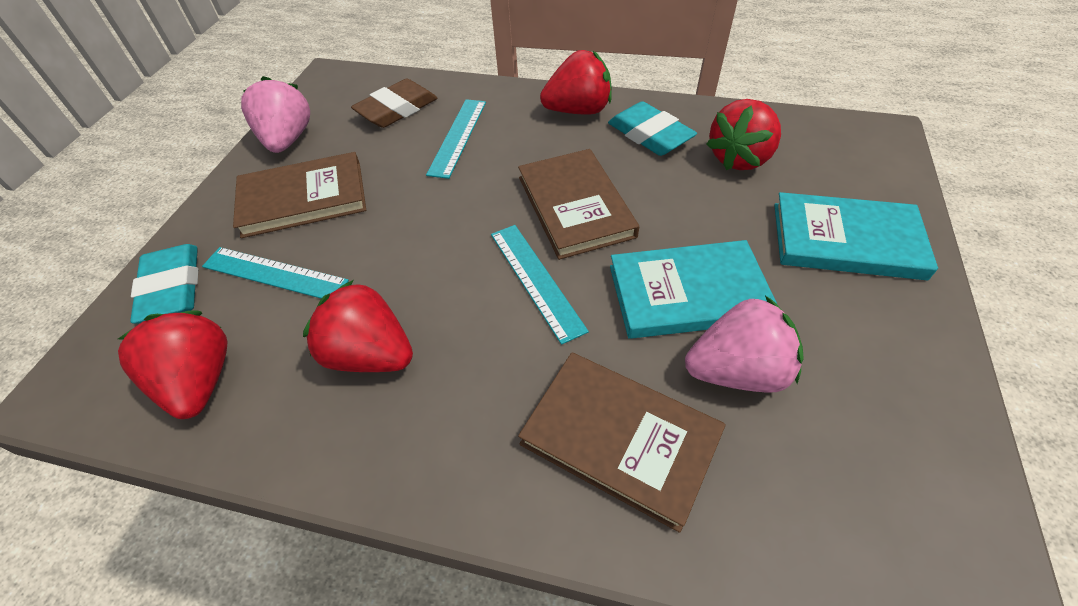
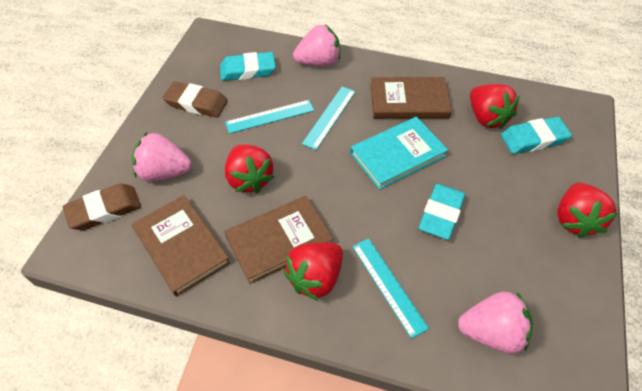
brown eraser: [351,79,438,128] = 1 -> [63,183,141,230] [163,81,228,118] = 2
pink strawberry: [241,76,310,153] [685,296,804,393] = 2 -> [132,133,191,181] [293,25,340,66] [458,292,533,354] = 3
turquoise book: [610,240,778,339] [774,192,938,280] = 2 -> [350,117,448,190] = 1
turquoise eraser: [130,244,199,324] [608,101,697,156] = 2 -> [220,52,276,81] [419,184,465,240] [501,117,572,154] = 3

